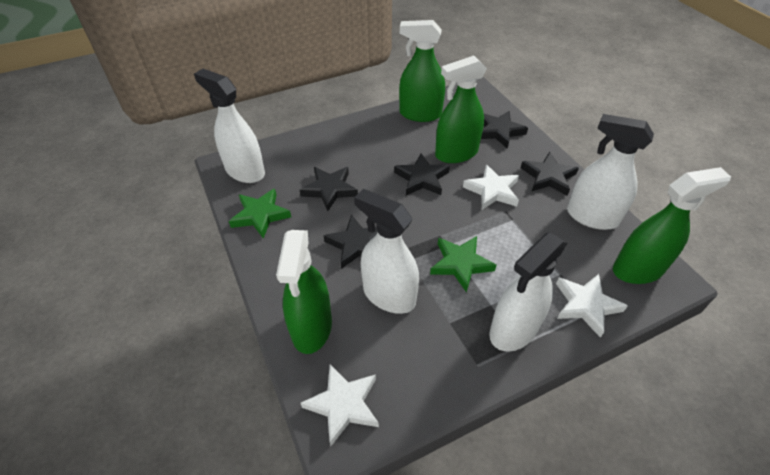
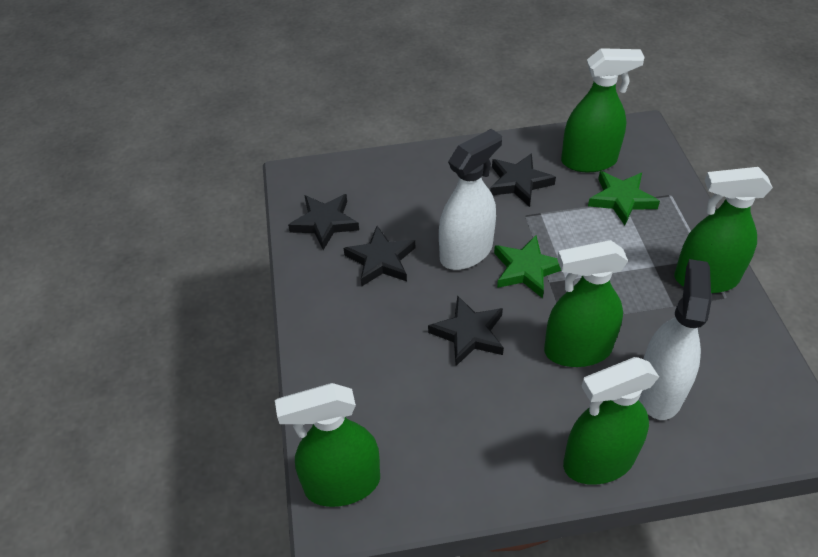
black star: [300,167,358,211] [324,215,378,269] [394,153,450,195] [481,111,528,149] [521,152,579,196] = 5 -> [288,194,359,250] [344,226,415,286] [428,295,504,366] [490,153,556,207] = 4
green spray bottle: [276,230,332,354] [399,20,445,122] [435,55,487,163] [613,167,731,284] = 4 -> [275,383,380,507] [544,240,628,367] [561,48,645,172] [563,357,659,485] [674,167,773,293] = 5
white spray bottle: [194,69,265,183] [354,189,419,314] [489,233,567,352] [567,114,654,230] = 4 -> [439,129,502,270] [639,259,711,420] = 2
white star: [301,364,379,446] [463,164,519,210] [556,274,628,338] = 3 -> none = 0

